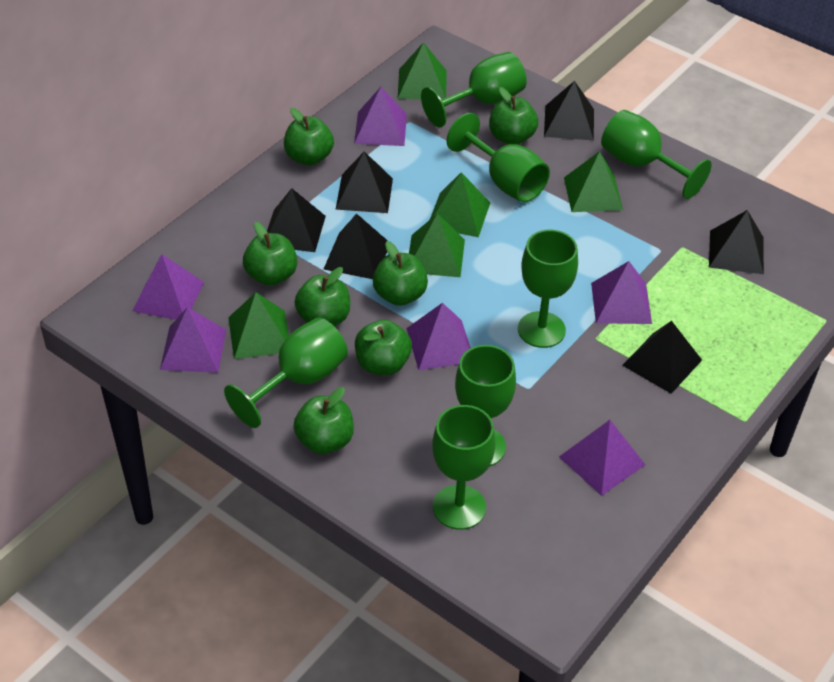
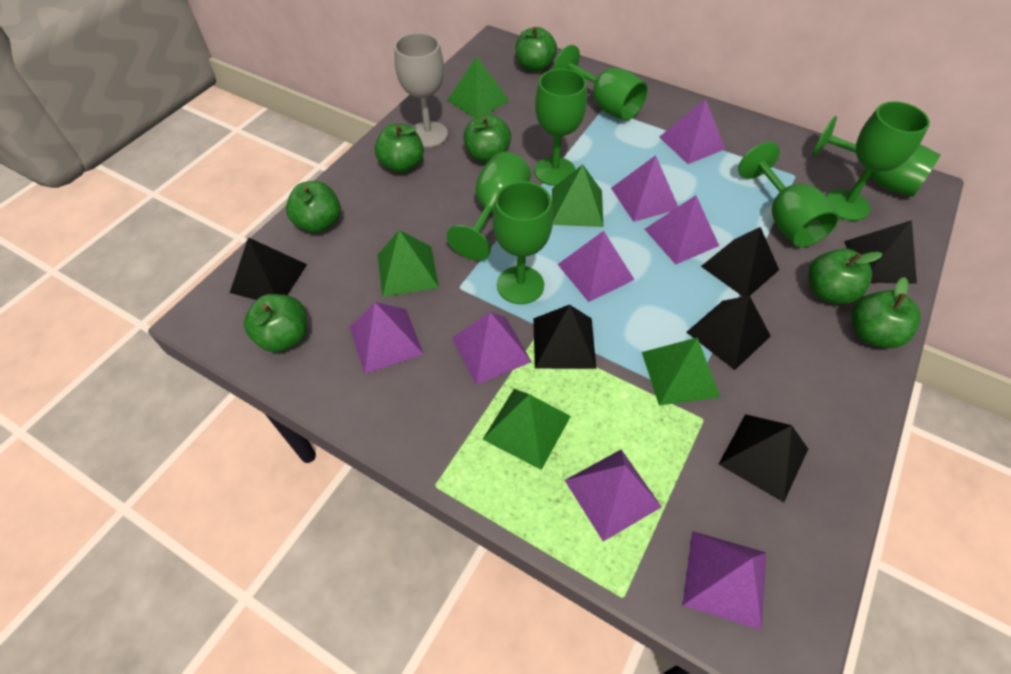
grey goblet: none = 0 -> [394,33,448,148] = 1
purple pyramid: [132,254,204,320] [160,307,226,373] [354,87,407,146] [406,303,471,370] [559,420,645,496] [591,261,652,324] = 6 -> [350,302,424,374] [452,312,532,385] [558,231,635,302] [565,449,662,542] [611,155,678,222] [645,195,719,264] [659,99,725,164] [683,531,766,630] = 8

